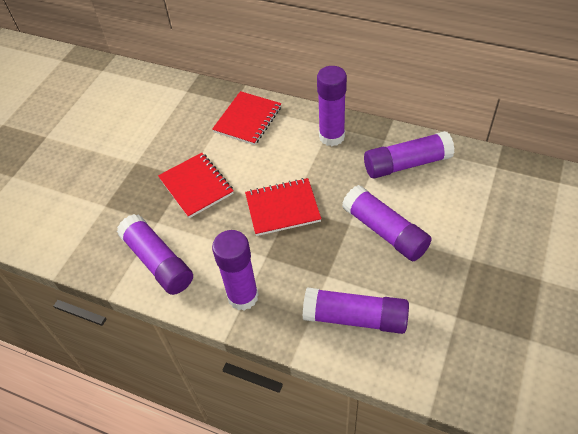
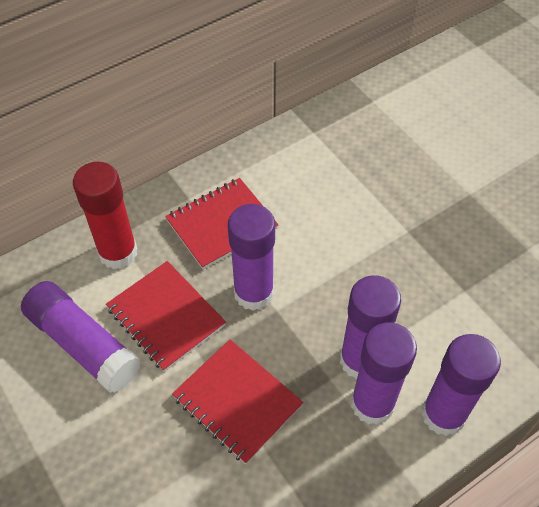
purple glue stick: [117,214,193,295] [212,230,259,310] [303,287,409,334] [317,66,347,146] [342,185,432,261] [364,131,455,179] = 6 -> [21,281,141,393] [228,204,275,311] [340,275,401,379] [351,322,417,425] [421,334,501,436] = 5
red glue stick: none = 0 -> [73,162,137,269] = 1

